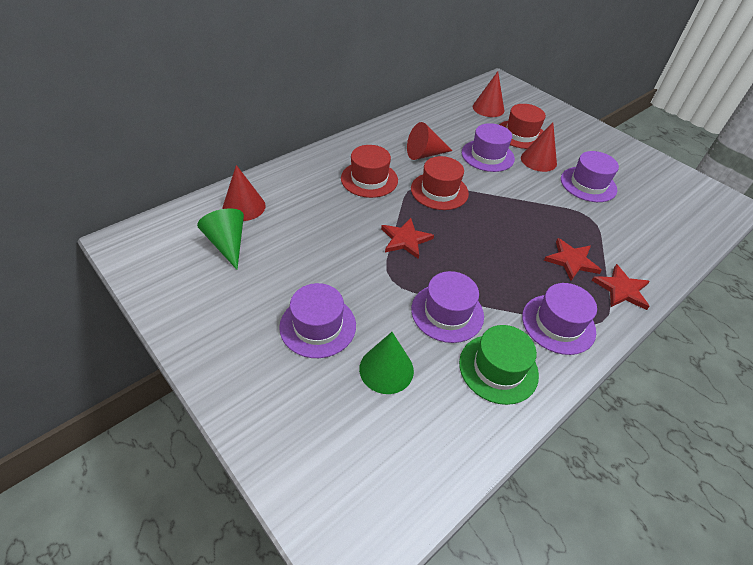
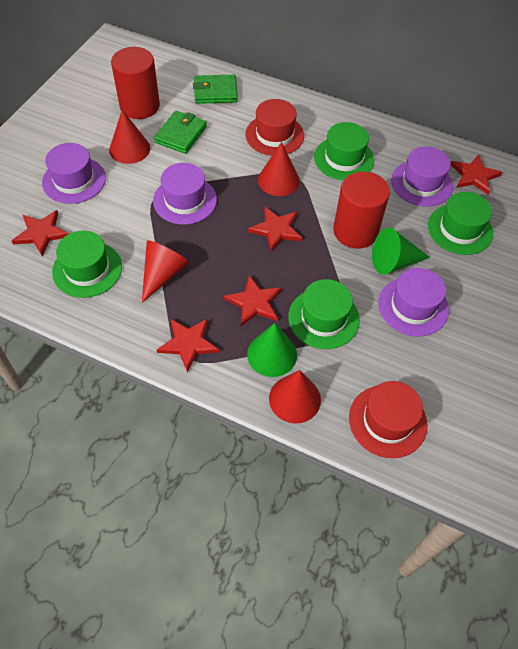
green hat: [459,325,539,405] = 1 -> [52,231,122,298] [288,279,360,349] [314,122,374,181] [428,192,493,255] = 4
green wallet: none = 0 -> [154,111,207,154] [193,75,238,104] = 2
purple hat: [279,283,356,358] [411,271,484,343] [462,123,515,172] [522,283,597,355] [561,151,619,202] = 5 -> [42,143,106,204] [153,163,217,225] [378,268,449,337] [391,147,453,207] = 4
red cylinder: none = 0 -> [111,47,160,119] [333,172,390,249] = 2
red hat: [341,145,398,198] [411,156,469,210] [499,104,546,149] = 3 -> [246,99,304,156] [349,381,428,458] = 2
red star: [381,218,434,259] [544,238,602,281] [591,264,650,310] = 3 -> [12,210,69,256] [157,319,219,373] [224,275,282,326] [248,206,302,252] [451,155,503,195] = 5

